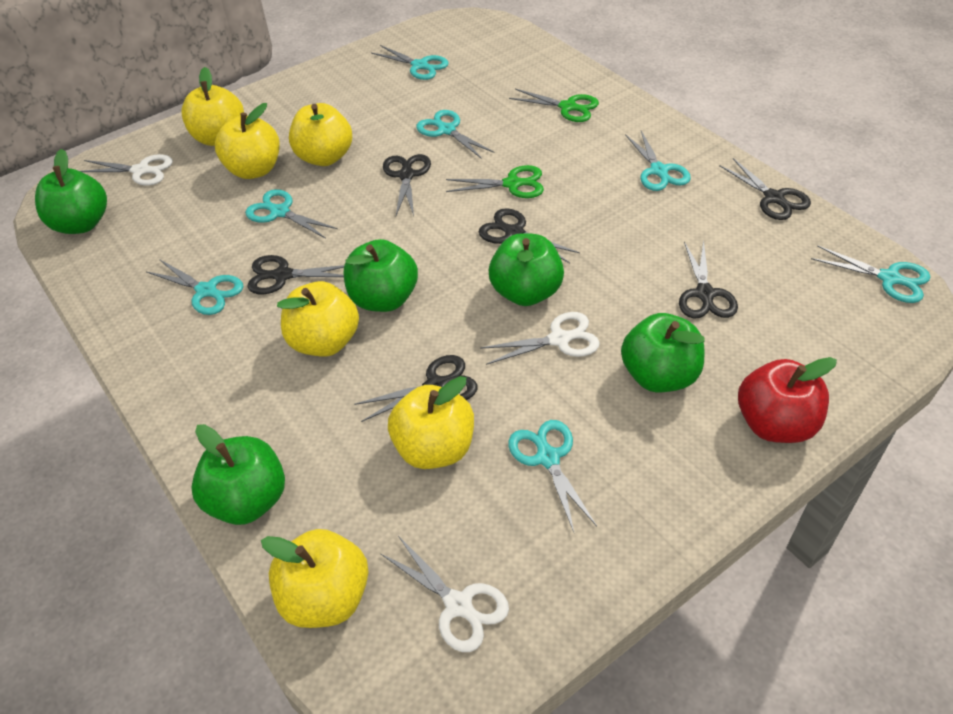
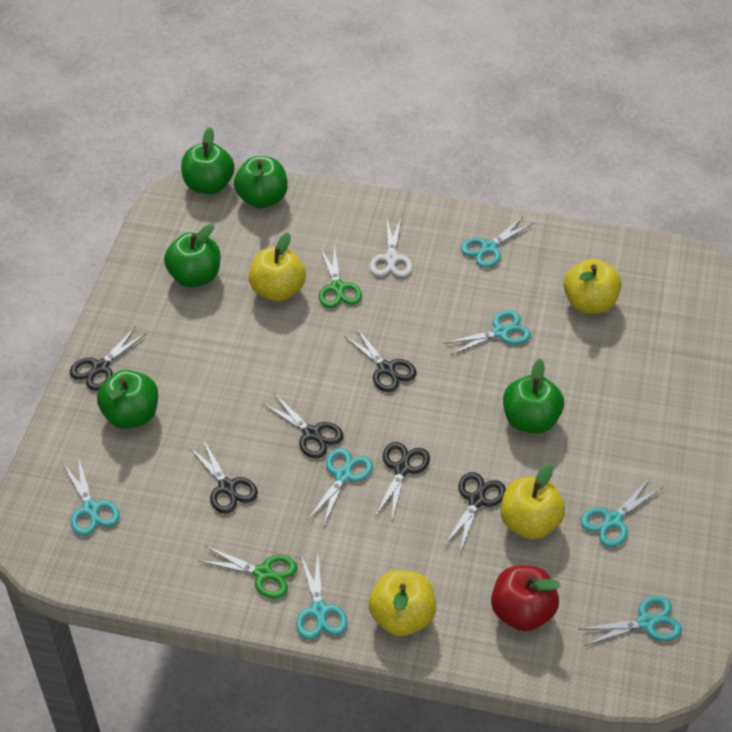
white scissors: [80,154,173,185] [380,536,509,652] [480,312,600,365] = 3 -> [370,219,412,277] = 1
yellow apple: [181,67,244,146] [215,103,279,179] [261,529,369,628] [277,281,359,357] [289,103,352,166] [388,376,474,469] = 6 -> [249,232,306,302] [369,570,436,636] [500,464,565,539] [564,258,621,314] = 4

